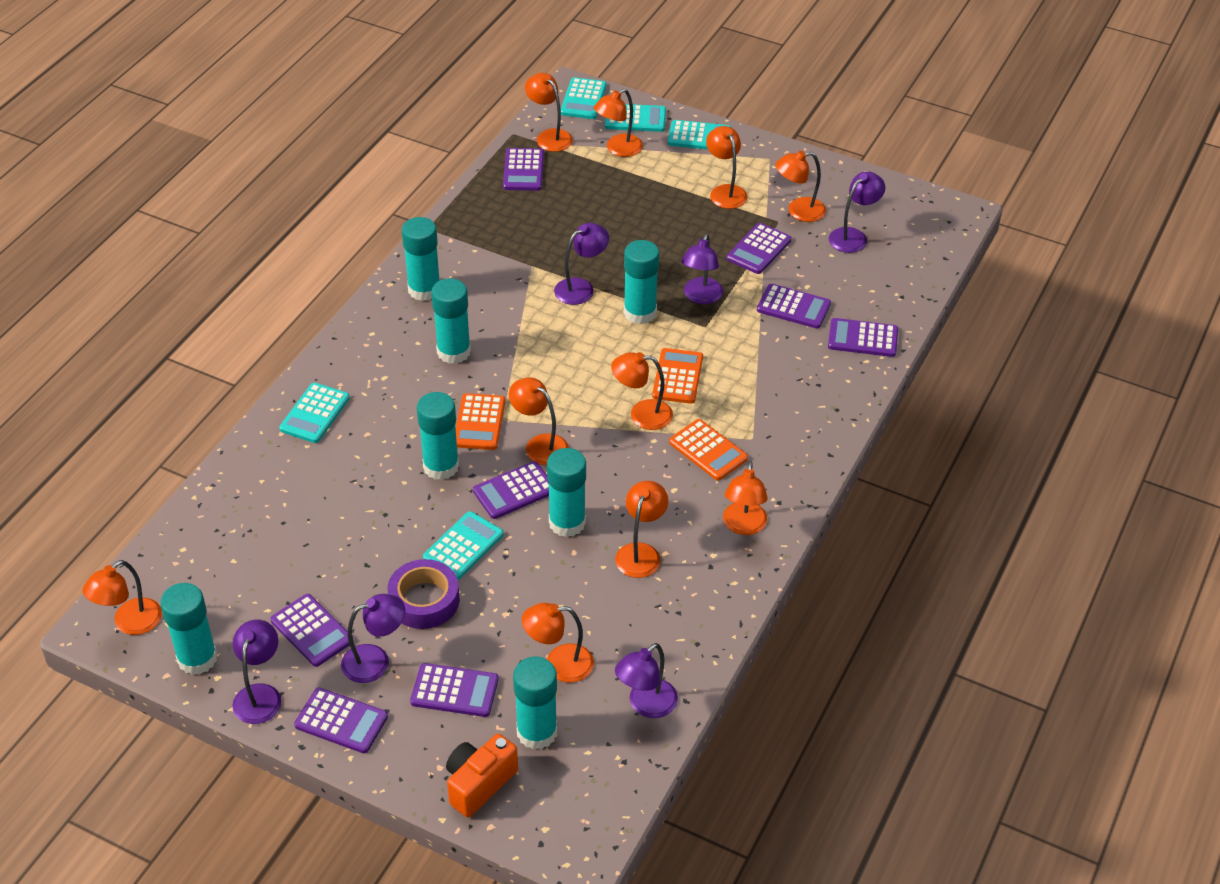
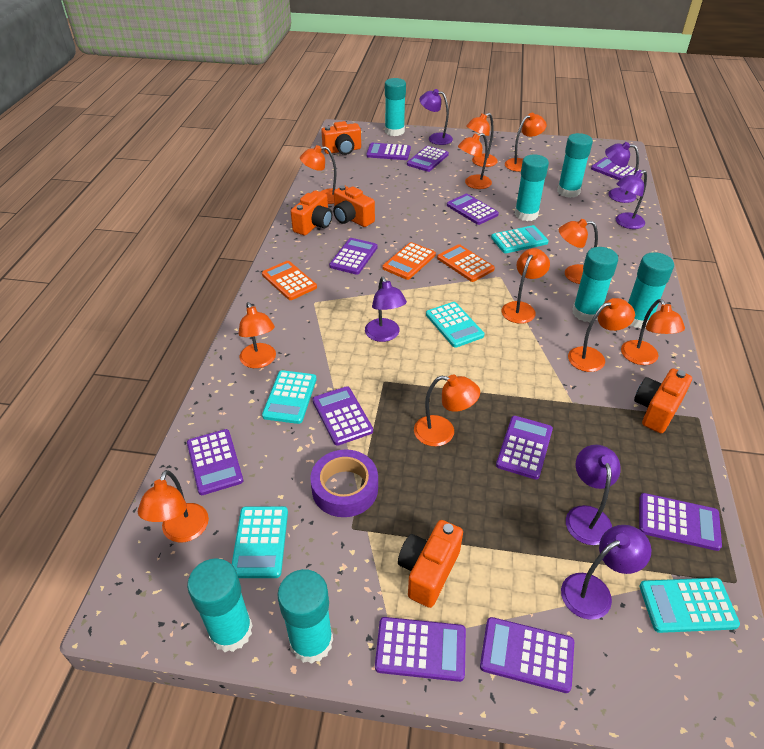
orange camera: [446,734,518,817] = 1 -> [291,191,332,235] [321,121,361,155] [333,185,375,227] [398,520,463,608] [634,368,692,433] = 5
orange lamp: [82,560,162,635] [509,377,569,465] [522,603,594,683] [525,73,573,152] [594,89,643,157] [611,352,673,430] [615,481,668,578] [706,126,747,209] [723,461,768,535] [776,151,826,222] = 10 -> [138,470,209,542] [238,302,276,368] [300,145,337,204] [414,375,480,446] [458,133,492,189] [466,113,498,167] [502,248,550,324] [505,113,547,172] [559,219,598,284] [568,298,635,372] [621,299,685,365] = 11
purple calculator: [271,594,354,667] [294,687,388,753] [410,663,499,717] [473,461,549,519] [503,148,544,191] [726,223,791,274] [757,284,831,329] [828,318,898,357] = 8 -> [187,429,243,495] [313,386,373,446] [329,238,378,275] [366,143,411,160] [375,617,466,682] [407,146,449,172] [447,194,499,225] [480,617,574,693] [496,416,553,479] [591,157,641,180] [639,493,722,551] = 11

